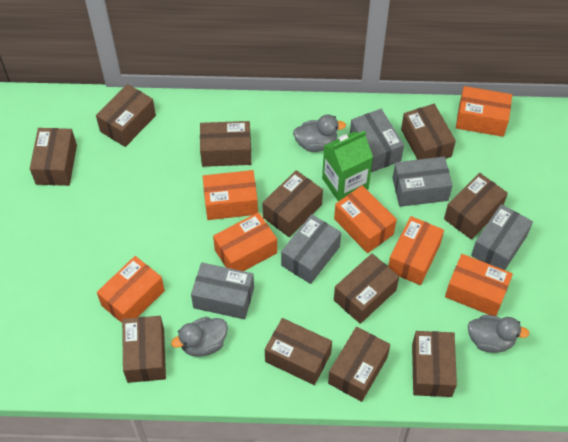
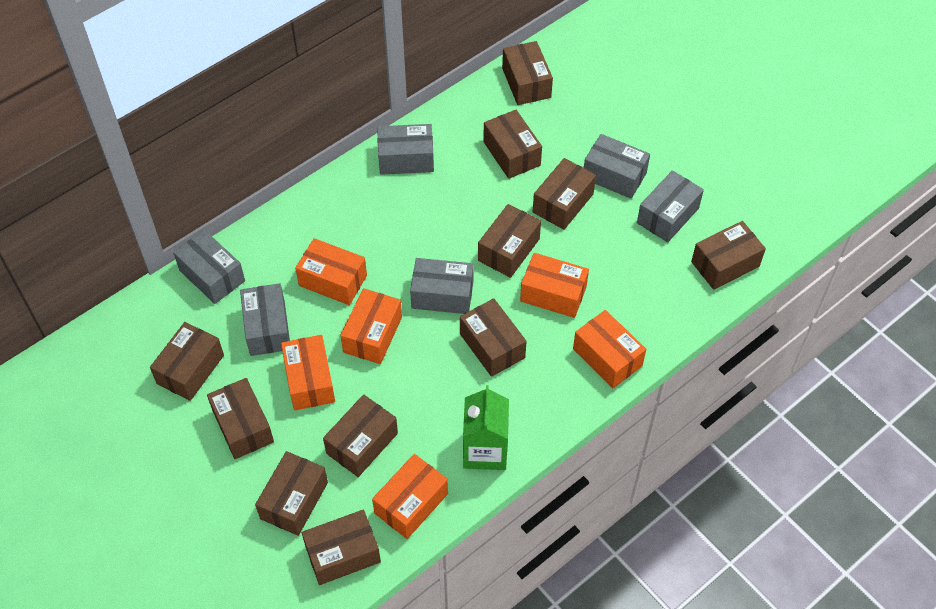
grey box: [191,263,254,319] [281,214,341,284] [350,109,404,172] [393,157,453,207] [471,204,533,270] = 5 -> [173,230,245,304] [240,283,290,356] [377,124,434,175] [410,258,474,314] [584,134,650,199] [637,170,704,242] = 6
grey duck: [171,317,228,357] [293,115,346,152] [468,315,530,353] = 3 -> none = 0
orange box: [97,256,165,323] [202,170,258,220] [213,212,277,271] [334,185,397,253] [388,216,444,285] [445,254,513,316] [456,86,512,137] = 7 -> [281,335,335,410] [295,238,367,305] [340,288,402,364] [372,454,448,539] [520,253,589,318] [573,310,646,388] = 6

